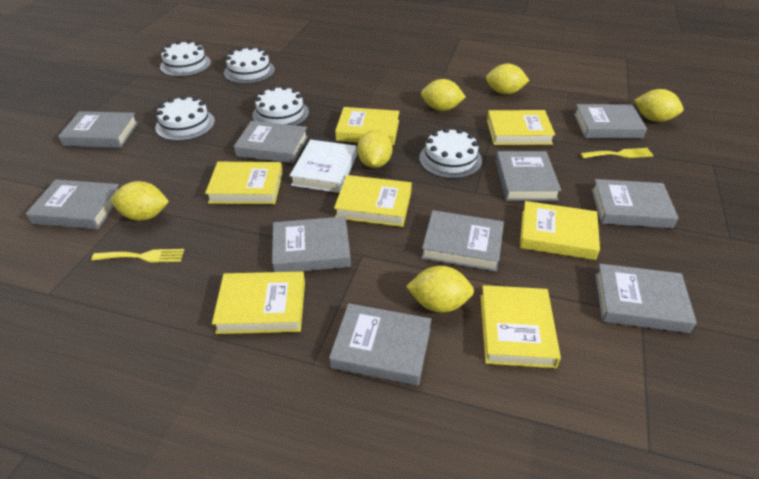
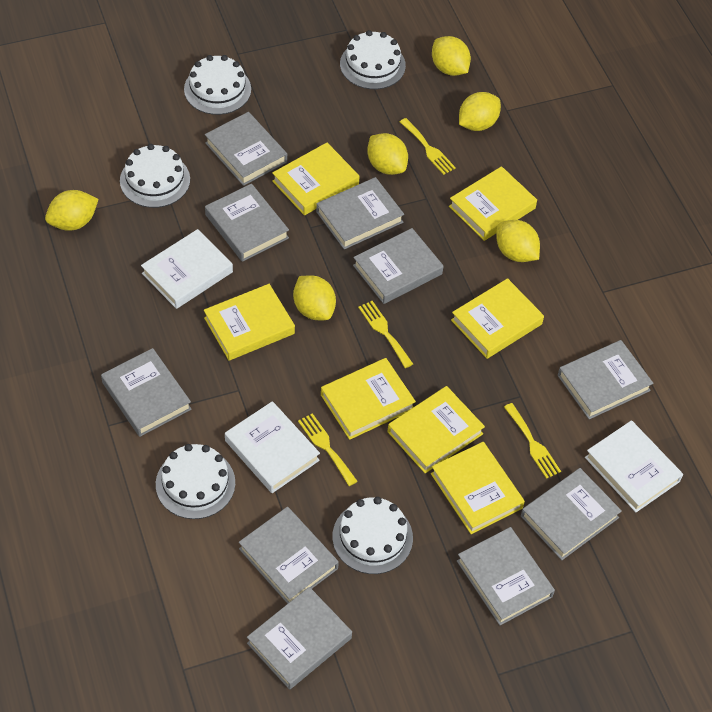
white book: [290,140,357,193] = 1 -> [141,229,233,309] [225,401,320,493] [585,420,683,512] = 3
yellow fork: [91,249,184,263] [580,148,654,158] = 2 -> [298,413,358,486] [358,301,413,368] [400,118,456,175] [504,403,561,479] = 4

